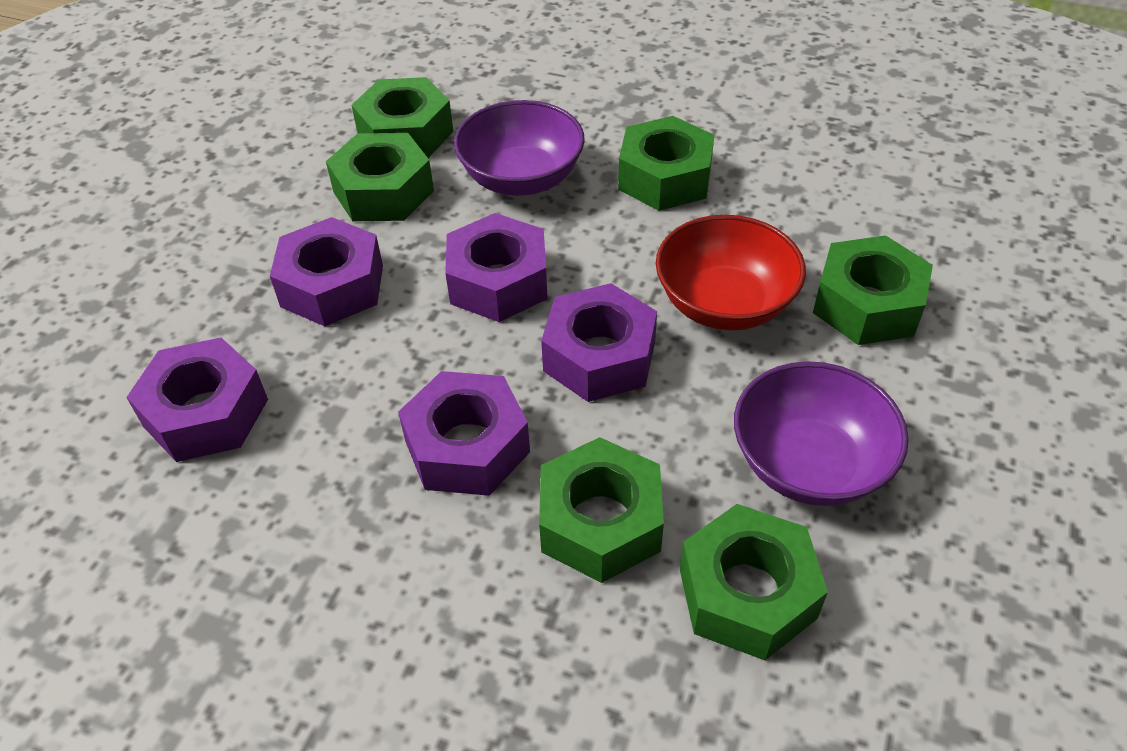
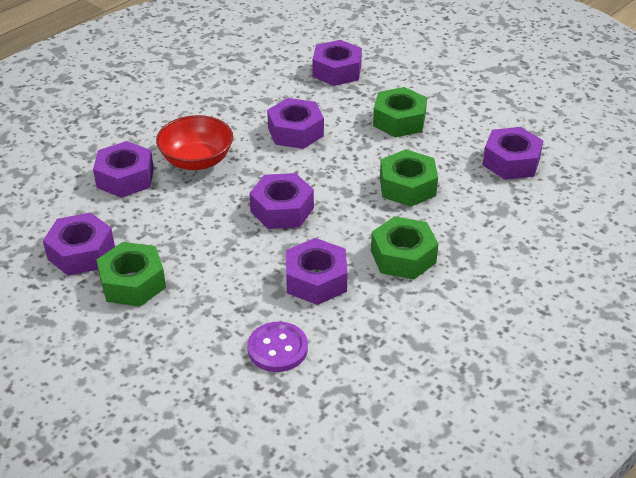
green nut: [326,133,434,221] [351,77,453,158] [539,437,664,583] [618,116,714,211] [680,504,828,660] [813,235,933,345] = 6 -> [96,242,166,307] [371,216,438,280] [373,87,427,137] [380,149,438,207] = 4
purple bowl: [454,100,585,196] [734,361,909,506] = 2 -> none = 0
purple button: none = 0 -> [247,322,308,372] = 1
purple nut: [126,337,268,462] [270,217,383,326] [398,371,530,496] [445,213,548,322] [541,283,657,402] = 5 -> [43,213,115,276] [93,141,154,198] [249,173,314,229] [267,98,324,149] [286,238,348,305] [312,40,362,86] [482,127,543,180] = 7

